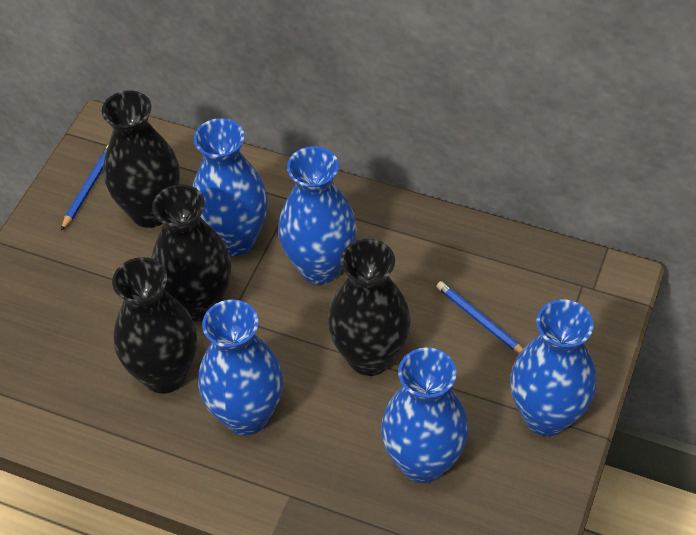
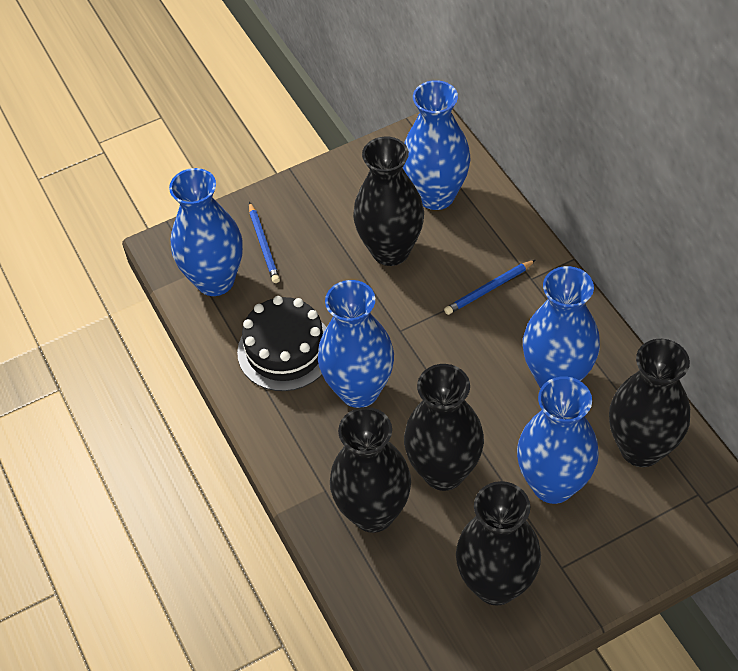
black cake: none = 0 -> [237,296,326,391] = 1
black vase: [102,90,180,228] [112,257,197,394] [151,184,231,322] [328,239,411,376] = 4 -> [330,407,411,533] [353,137,424,266] [404,364,484,491] [456,481,541,606] [609,339,690,467] = 5

